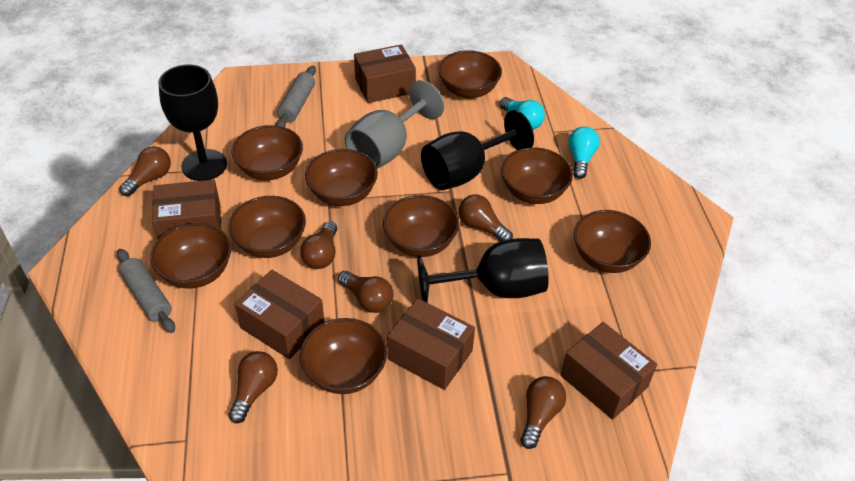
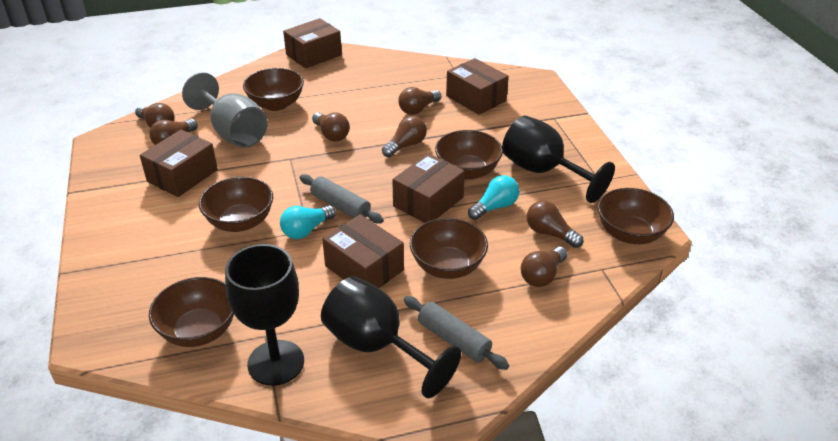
brown bowl: [150,223,231,289] [228,196,306,258] [231,125,303,180] [300,318,387,394] [305,149,378,206] [383,195,459,257] [438,50,502,98] [501,147,573,204] [574,210,651,273] = 9 -> [149,277,234,347] [199,177,273,232] [243,68,304,111] [410,218,488,279] [435,130,503,180] [598,188,674,244] = 6
brown light bulb: [119,146,171,197] [229,351,278,423] [300,221,337,269] [338,271,394,313] [459,194,513,242] [521,376,566,449] = 6 -> [135,103,175,128] [149,119,198,145] [312,112,350,141] [382,116,427,157] [398,87,441,115] [521,247,568,287] [527,201,583,248] = 7

